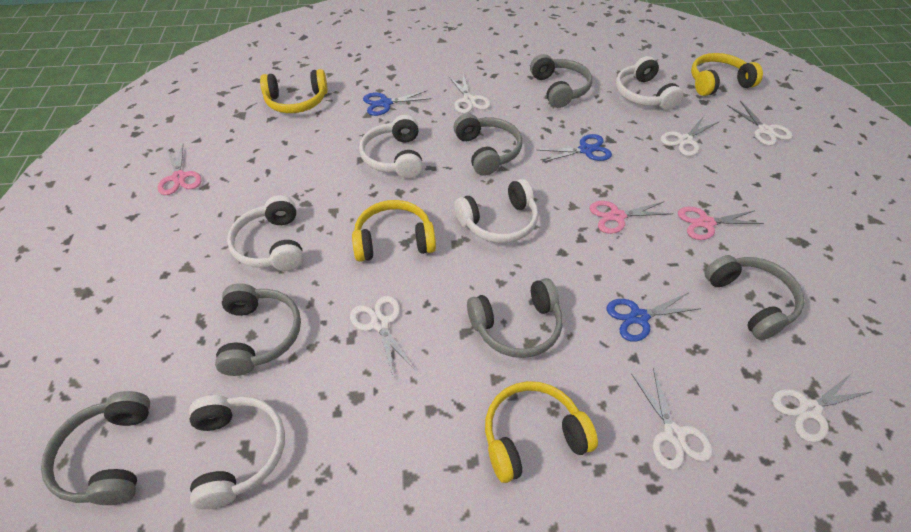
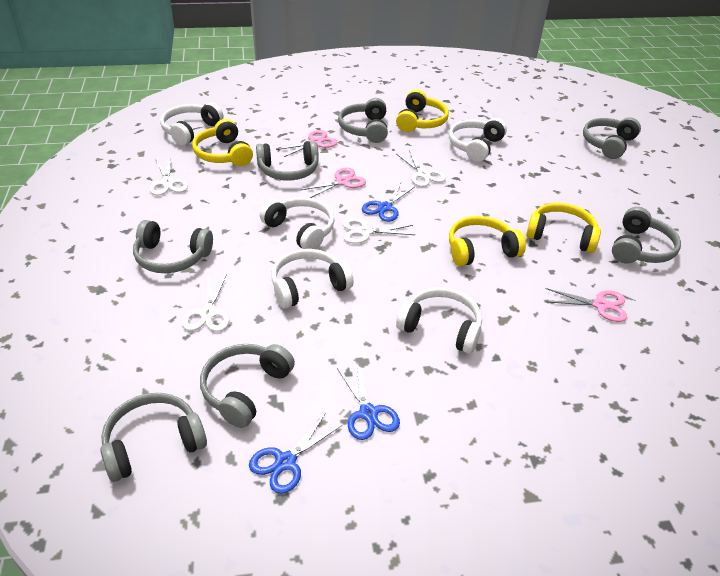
grey headphones: [41,391,150,505] [215,283,301,376] [454,113,522,176] [467,278,563,358] [530,54,592,108] [704,255,805,340] = 6 -> [100,393,207,482] [133,220,213,273] [200,344,295,428] [256,141,319,180] [338,98,388,143] [583,117,641,159] [612,207,681,263] = 7
white scissors: [350,296,415,376] [449,74,491,114] [631,368,713,470] [660,116,719,156] [727,101,793,146] [772,373,873,442] = 6 -> [150,157,188,195] [182,274,229,331] [343,218,415,244] [396,150,446,187] = 4

